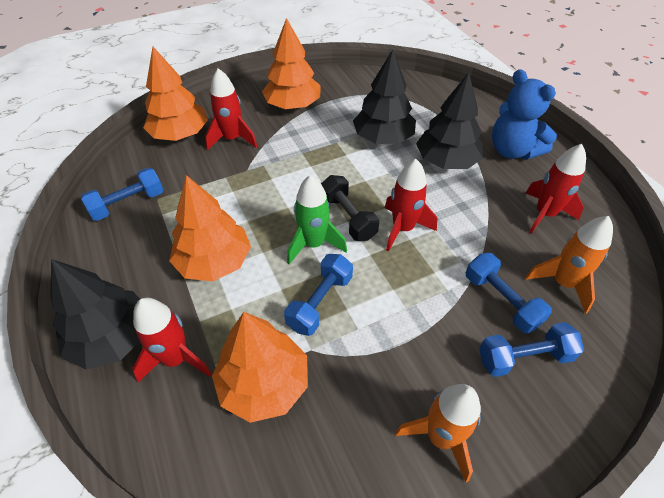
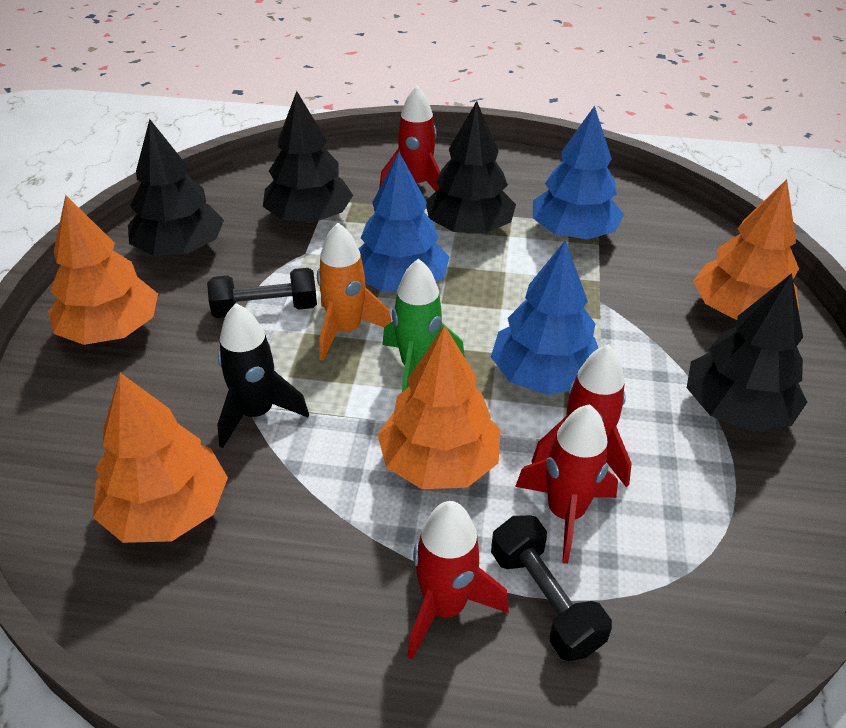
black dumbbell: [321,175,379,241] = 1 -> [207,268,317,318] [491,515,612,661] = 2
black rocket: none = 0 -> [217,303,309,448] = 1
black tree: [50,259,140,369] [353,50,416,144] [416,72,483,169] = 3 -> [128,119,224,256] [263,91,353,223] [426,101,516,234] [687,273,807,432] = 4
blue dumbbell: [81,168,164,221] [284,254,353,336] [466,253,552,334] [479,322,584,377] = 4 -> none = 0
blue teddy bear: [492,69,557,160] = 1 -> none = 0
blue tree: none = 0 -> [359,152,450,292] [491,241,598,395] [533,106,624,239] = 3
orange rocket: [396,384,481,483] [525,216,613,314] = 2 -> [317,223,392,361] = 1

